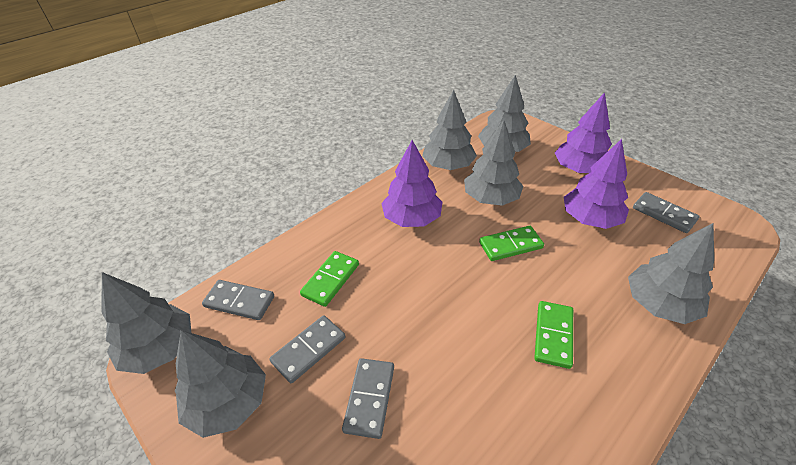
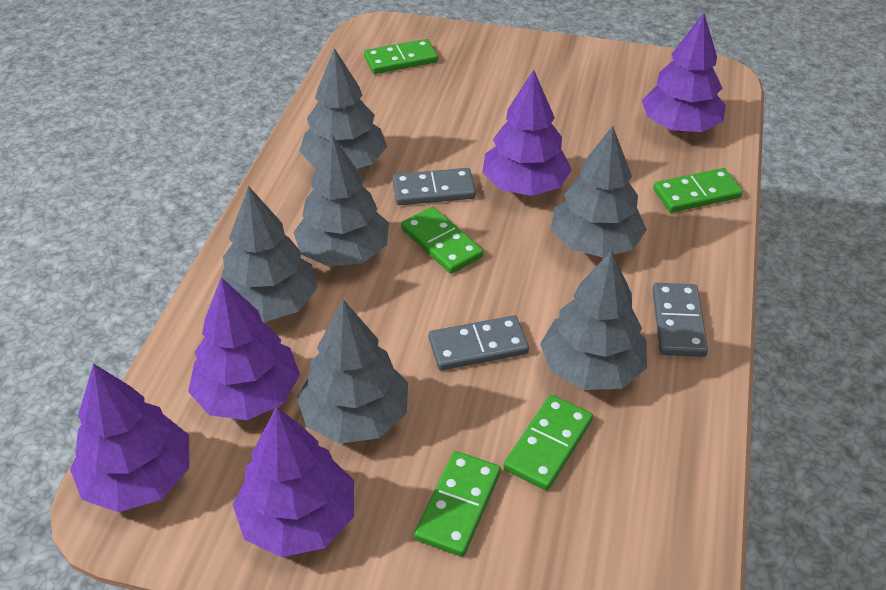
green domino: [300,251,359,307] [479,226,544,261] [534,301,573,369] = 3 -> [364,39,438,74] [401,207,483,274] [414,451,501,557] [503,395,593,490] [653,168,743,213] = 5
grey domino: [202,280,274,320] [269,315,345,383] [342,358,394,439] [633,192,699,233] = 4 -> [392,168,476,205] [429,315,529,370] [652,283,708,357] = 3
purple tree: [381,140,443,227] [555,92,612,173] [564,139,629,229] = 3 -> [70,363,189,512] [188,277,300,420] [233,407,354,557] [482,70,572,196] [642,13,726,132] = 5

